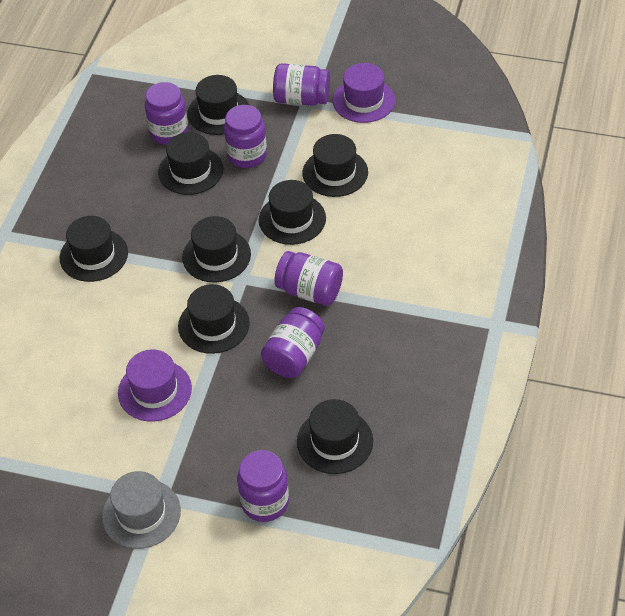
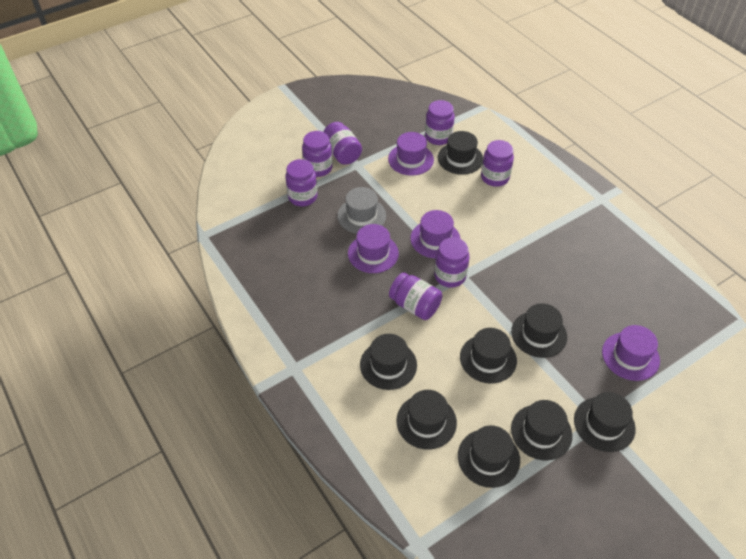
purple hat: [118,349,192,422] [333,63,395,123] = 2 -> [348,224,399,273] [388,132,434,176] [410,210,461,258] [602,325,660,381] = 4
purple jar: [145,82,188,145] [224,105,267,168] [237,450,289,522] [261,307,325,378] [273,63,330,106] [274,251,343,306] = 6 -> [285,159,317,206] [302,131,333,177] [323,122,362,165] [389,272,442,320] [425,100,455,145] [434,237,470,288] [481,140,514,187] = 7

